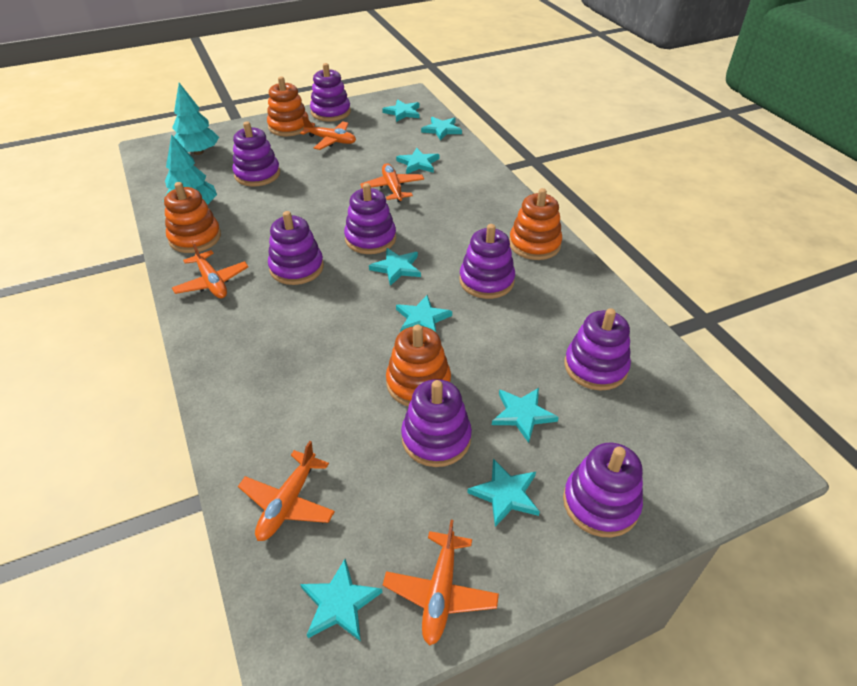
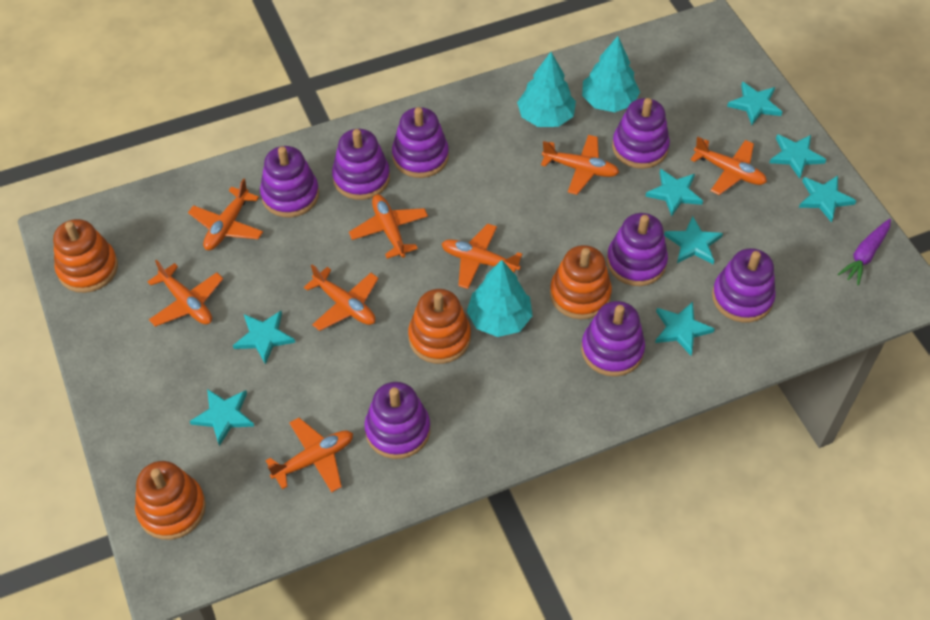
orange plane: [172,241,248,298] [238,441,335,541] [300,116,356,150] [360,163,424,202] [383,520,499,646] = 5 -> [148,260,223,327] [188,178,263,250] [266,418,353,492] [304,264,379,331] [349,194,428,259] [441,224,523,289] [541,135,619,195] [690,137,767,195] = 8
purple carrot: none = 0 -> [838,219,891,285] = 1
turquoise tree: [163,134,217,205] [172,83,219,155] = 2 -> [467,260,533,337] [517,52,576,127] [582,36,640,112] = 3

